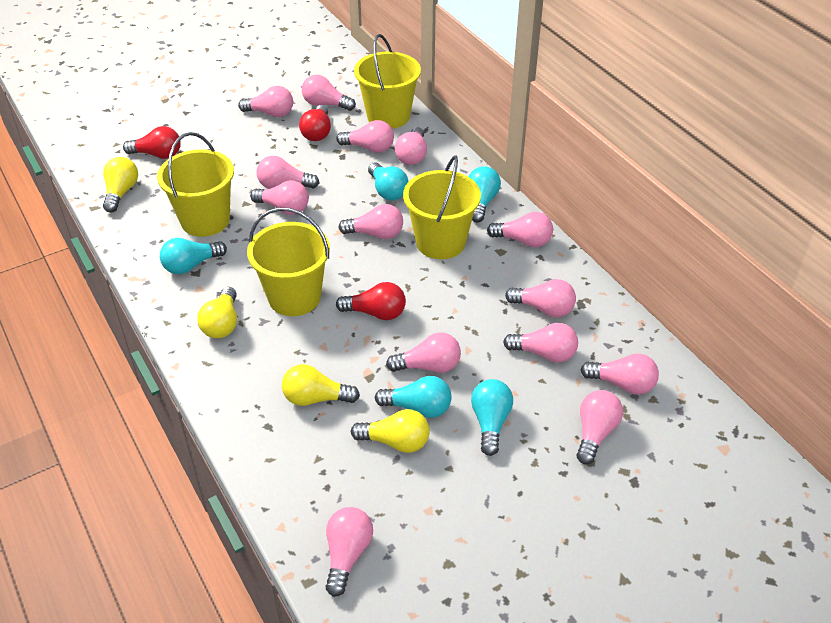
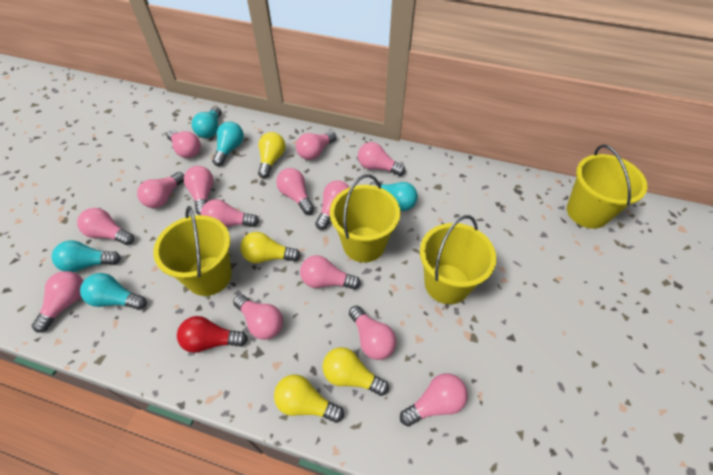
red light bulb: [123,126,181,159] [299,105,331,141] [336,282,406,320] = 3 -> [177,316,248,353] = 1

